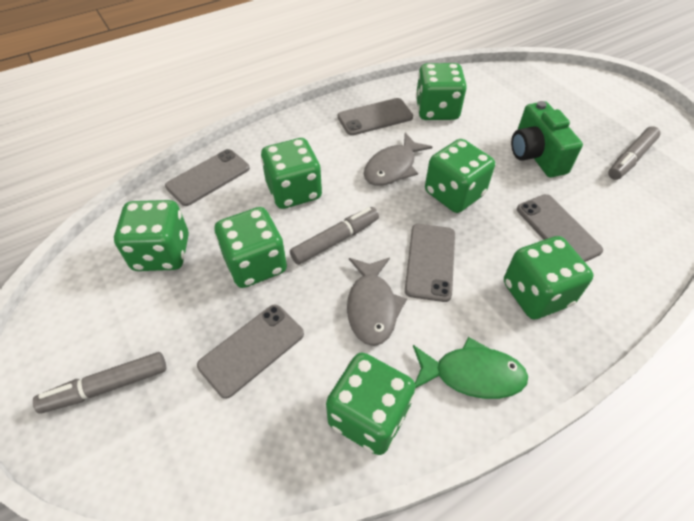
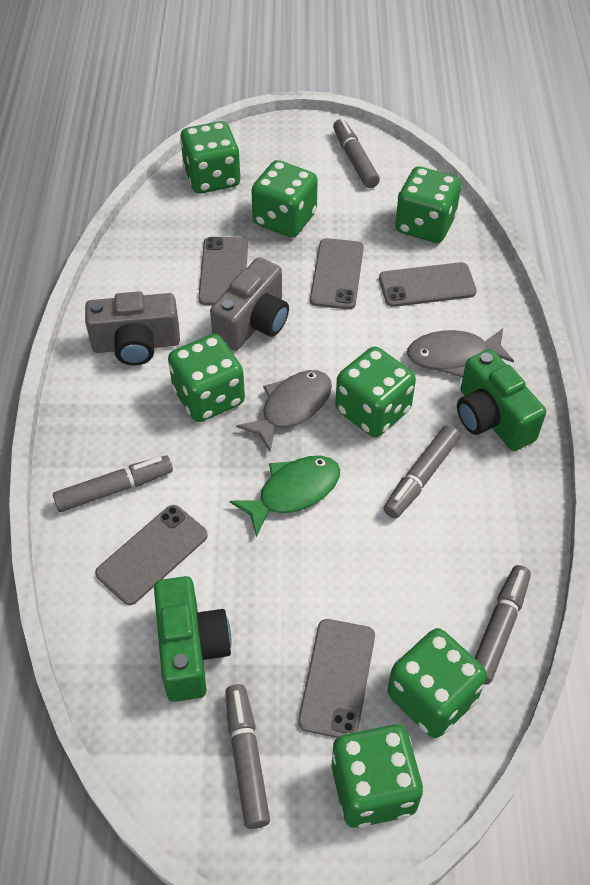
green camera: [511,101,583,178] = 1 -> [154,576,232,702] [457,349,546,451] = 2
grey camera: none = 0 -> [85,291,180,366] [210,257,289,351] = 2
grey marker: [33,352,166,414] [290,207,379,265] [608,126,661,180] = 3 -> [53,456,173,512] [225,684,270,829] [333,119,380,188] [384,425,460,519] [475,565,531,684] = 5

